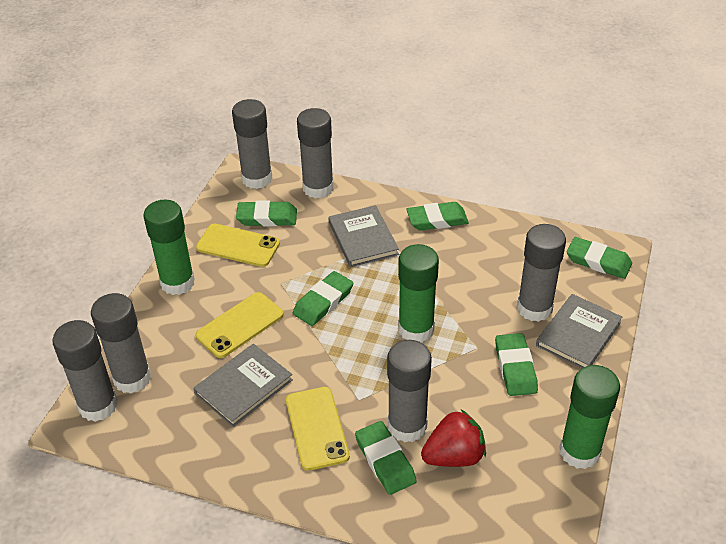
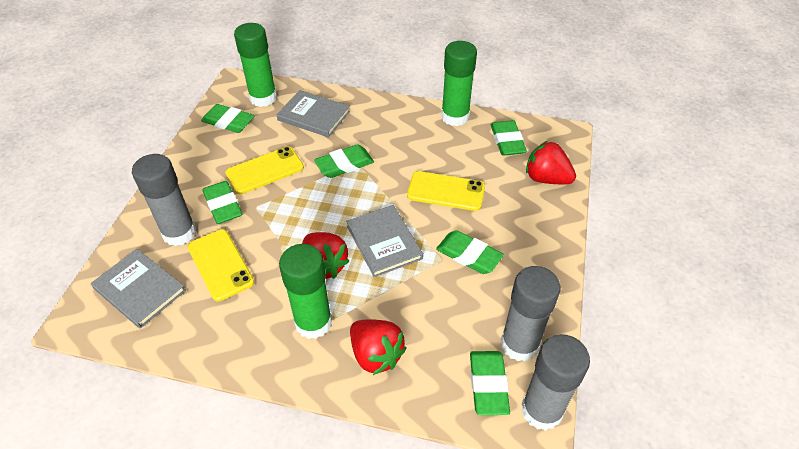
grey glue stick: [52,320,117,422] [91,293,151,394] [232,99,273,189] [297,108,334,199] [387,340,432,442] [517,224,566,322] = 6 -> [132,154,196,246] [501,266,561,362] [521,334,590,431] = 3
red strawberry: [421,410,486,467] = 1 -> [302,232,349,279] [350,319,406,375] [526,141,576,184] = 3

